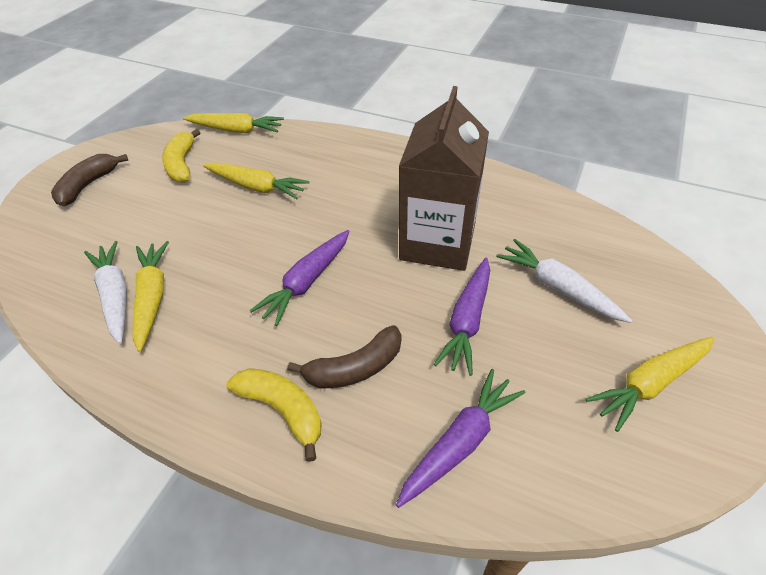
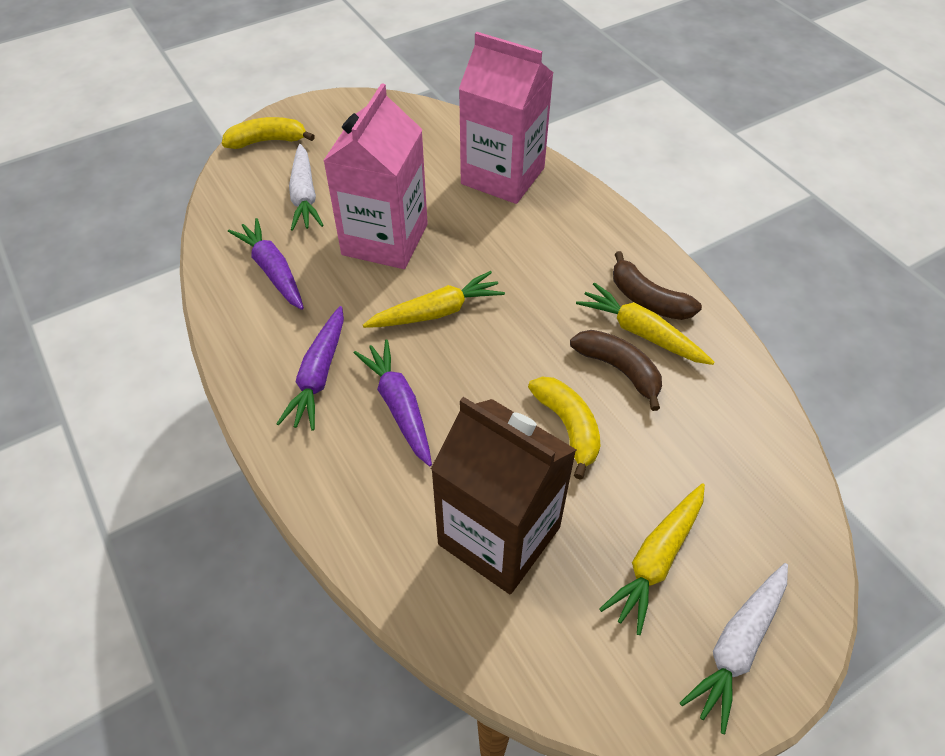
pink carton: none = 0 -> [323,83,428,269] [459,32,553,204] = 2
yellow carrot: [133,241,169,352] [183,113,284,133] [203,163,310,199] [586,337,715,432] = 4 -> [363,271,505,328] [576,282,715,365] [600,483,705,635] = 3

